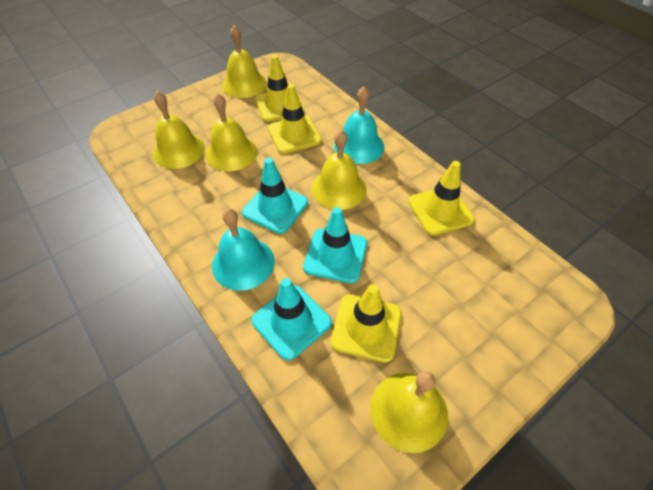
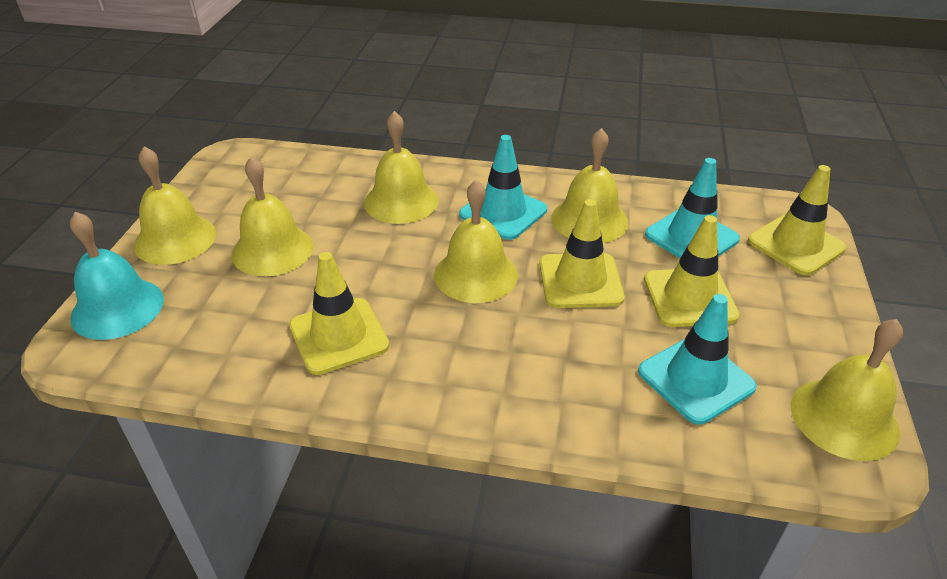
turquoise bell: [212,209,275,291] [334,86,385,164] = 2 -> [70,211,164,340] = 1
yellow bell: [153,91,205,169] [206,93,257,171] [222,25,267,98] [312,130,367,210] [370,371,448,453] = 5 -> [134,146,216,265] [232,156,313,276] [364,111,438,224] [434,180,518,303] [551,128,628,243] [791,319,903,461] = 6

